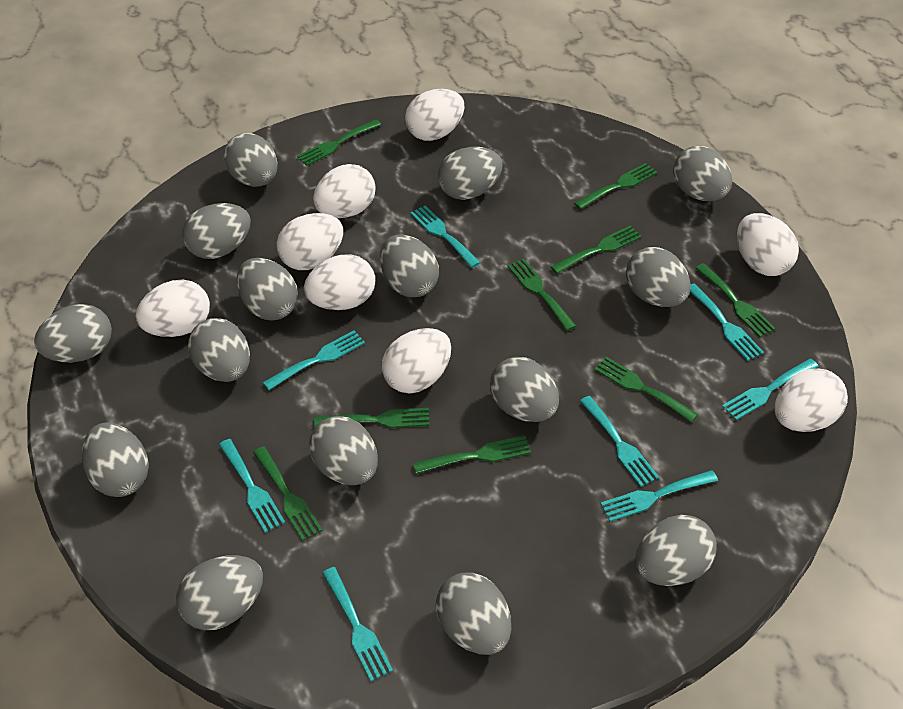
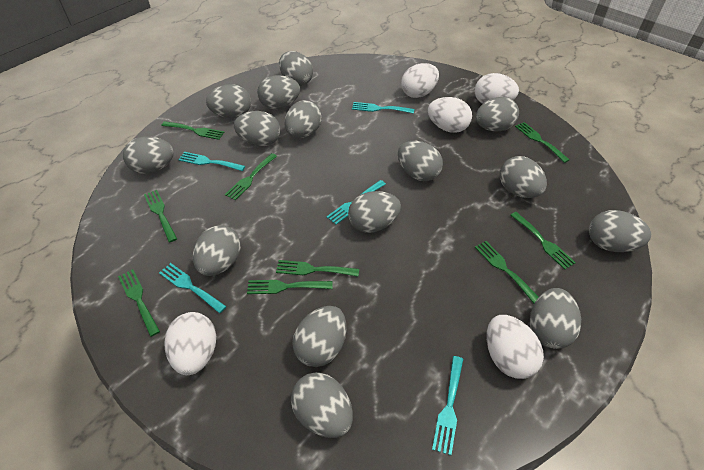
turquoise fork: [219,439,285,533] [263,330,365,390] [322,567,393,681] [410,205,480,268] [580,396,659,487] [601,470,718,522] [690,283,764,361] [722,358,819,420] = 8 -> [159,263,227,313] [178,152,245,171] [326,180,386,225] [352,102,414,114] [432,356,463,455] = 5
white egg: [136,280,210,337] [277,213,343,270] [304,255,375,310] [313,164,375,218] [382,328,451,393] [405,89,465,141] [737,213,799,276] [775,368,848,432] = 8 -> [165,312,216,375] [401,63,439,98] [428,97,472,133] [475,73,519,104] [487,315,544,379] = 5

